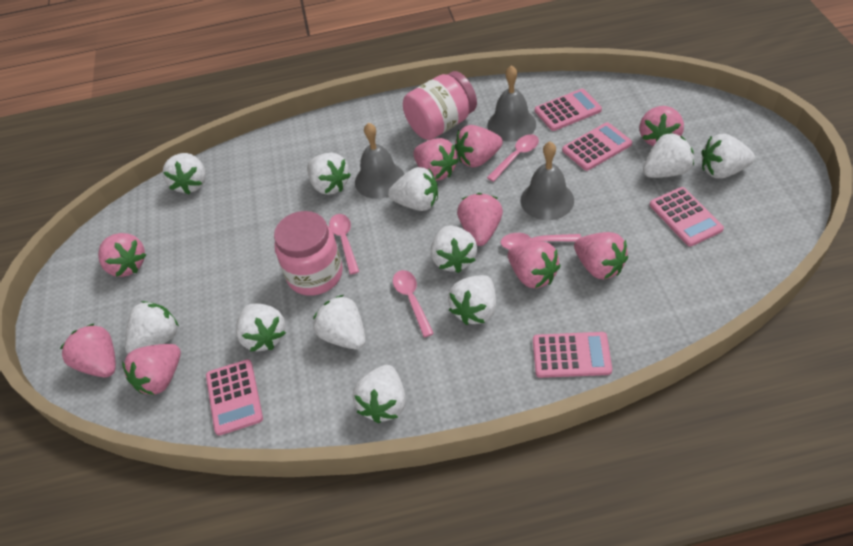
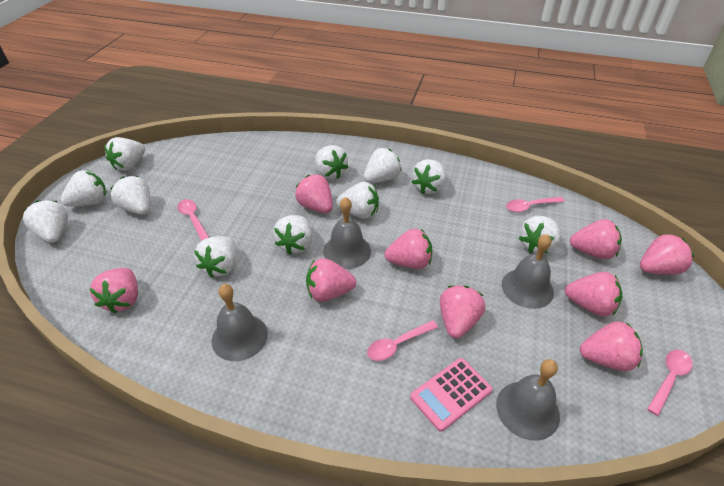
grey bell: [355,122,404,199] [487,65,536,142] [520,142,574,220] = 3 -> [212,284,268,361] [323,197,371,269] [496,359,560,441] [502,234,554,309] = 4
pink calculator: [206,359,263,436] [533,332,612,378] [535,89,602,131] [562,122,632,171] [650,187,724,246] = 5 -> [410,358,492,432] = 1
pink jar: [274,211,343,296] [403,71,477,140] = 2 -> none = 0

